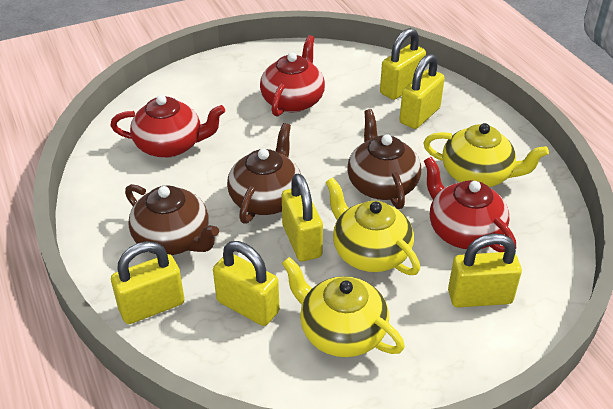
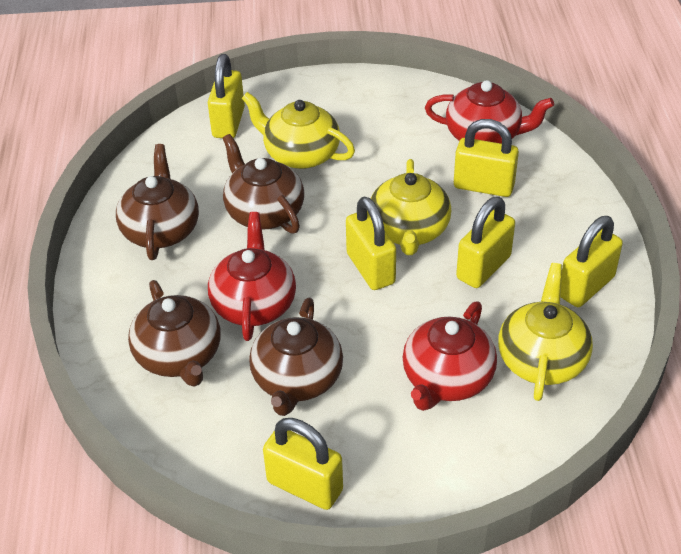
brown teapot: [125,184,219,255] [227,123,301,223] [347,109,421,209] = 3 -> [116,144,199,260] [128,280,221,387] [223,134,304,234] [249,298,343,416] = 4

